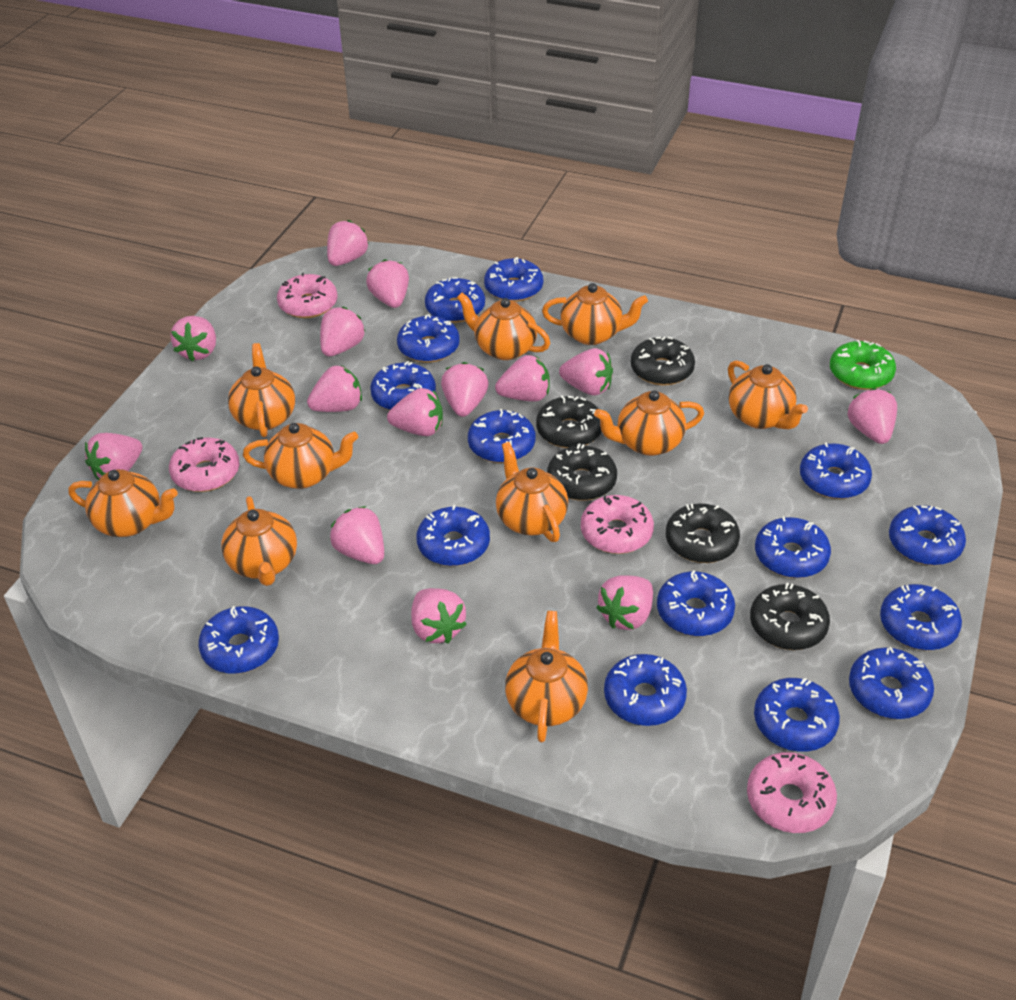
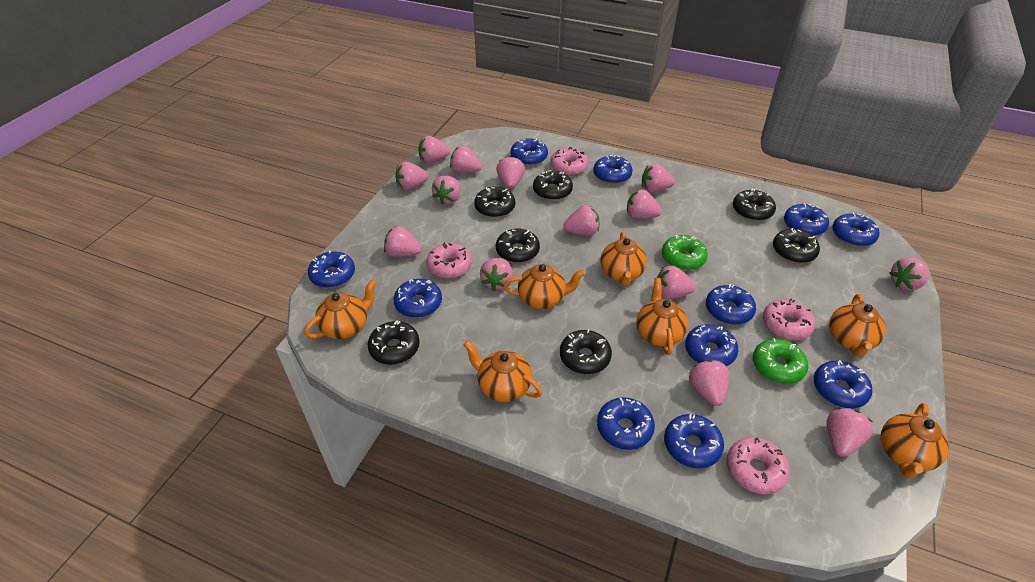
black donut: [536,396,602,448] [547,444,617,501] [631,336,695,385] [666,504,740,563] [750,583,830,650] = 5 -> [368,320,420,365] [474,187,515,218] [496,229,540,263] [533,170,573,200] [560,329,612,374] [733,189,776,221] [773,228,820,263] = 7
blue donut: [198,606,279,674] [370,361,436,410] [397,314,460,363] [416,505,490,566] [425,277,485,323] [468,409,536,463] [484,257,543,302] [604,654,687,726] [657,570,735,636] [754,678,840,752] [755,516,831,578] [800,442,872,499] [849,647,934,719] [880,584,962,650] [889,505,966,565] = 15 -> [308,251,355,288] [393,279,442,318] [511,138,548,166] [593,155,633,184] [597,397,655,450] [664,414,724,468] [685,324,738,366] [706,284,756,325] [784,203,829,236] [814,360,872,408] [832,213,879,247] = 11
green donut: [830,340,896,390] = 1 -> [662,235,708,270] [753,338,808,384] = 2
orange teapot: [69,469,178,537] [221,496,297,586] [228,343,295,437] [243,423,358,489] [457,293,550,360] [496,442,568,542] [505,611,588,742] [542,283,648,345] [594,390,704,456] [728,360,808,429] = 10 -> [305,280,376,339] [464,341,542,402] [503,264,585,309] [600,231,647,286] [636,278,688,355] [829,294,886,357] [881,403,949,478] = 7

